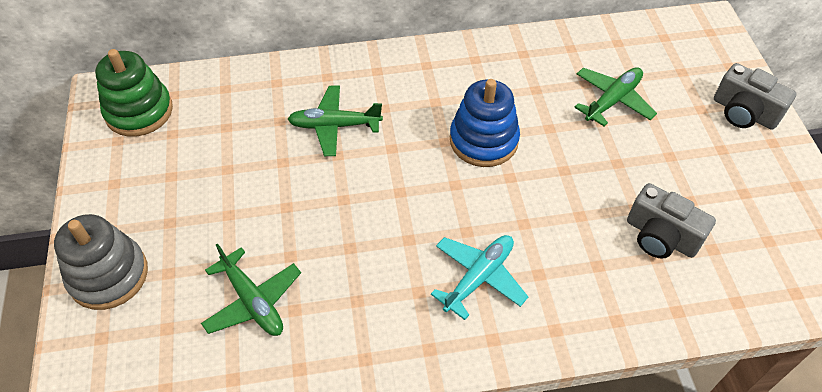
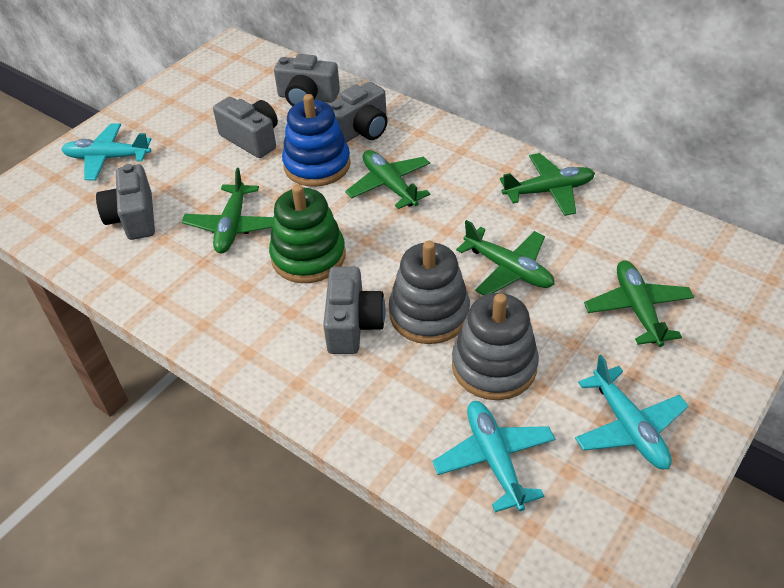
green plane: [201,243,301,336] [288,86,383,156] [574,67,657,127] = 3 -> [182,168,273,253] [345,150,430,209] [456,220,554,296] [500,153,595,216] [584,260,694,347] = 5
grey camera: [627,183,716,259] [714,63,797,130] = 2 -> [96,164,155,240] [213,97,278,158] [274,54,340,106] [323,267,385,354] [329,82,388,143] = 5
grey stacking toy: [54,214,148,310] = 1 -> [389,241,470,344] [452,293,539,400] = 2
turquoise plane: [431,235,528,320] = 1 -> [61,123,151,180] [432,401,555,512] [575,355,689,469] = 3

